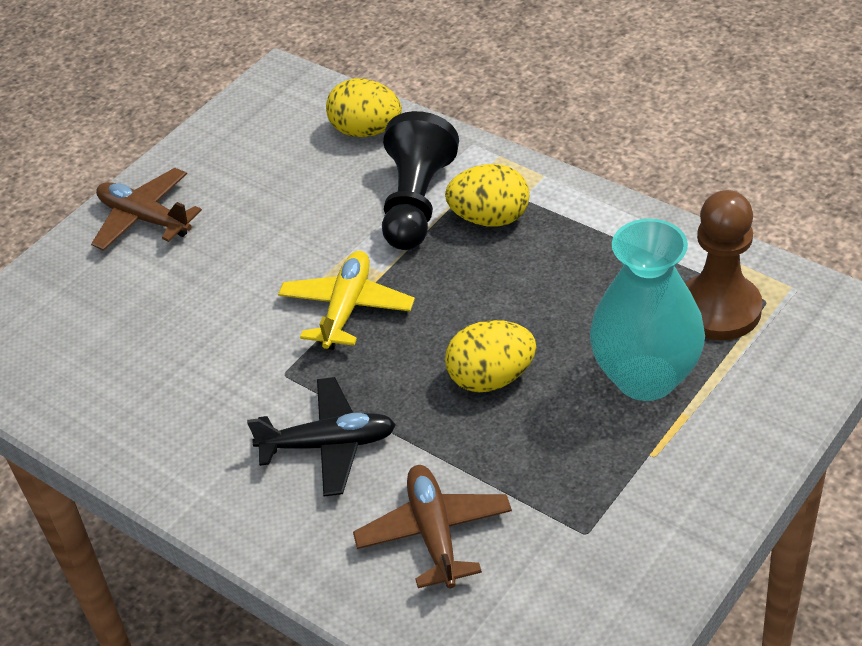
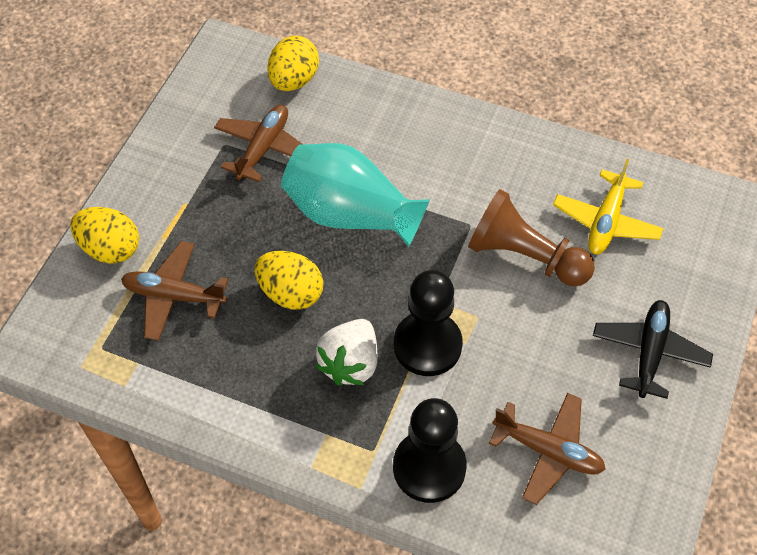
black pawn: [382,111,459,250] = 1 -> [393,398,467,503] [394,270,463,376] = 2
brown plane: [91,168,202,251] [353,465,512,588] = 2 -> [121,241,228,341] [214,105,302,182] [489,393,606,505] = 3
white strawberry: none = 0 -> [316,319,378,385] = 1

